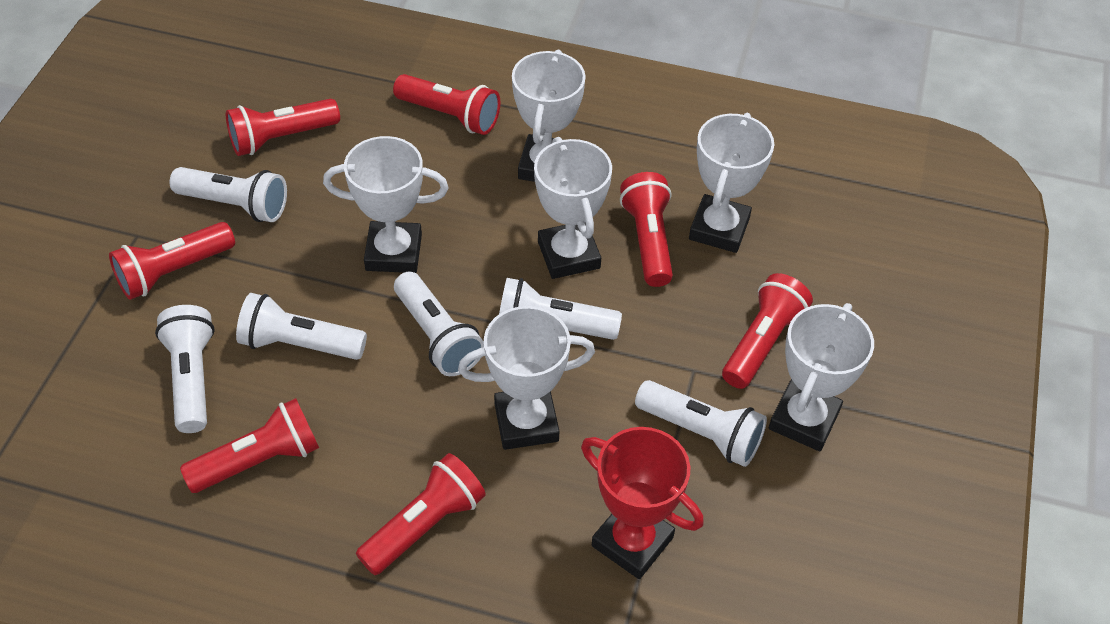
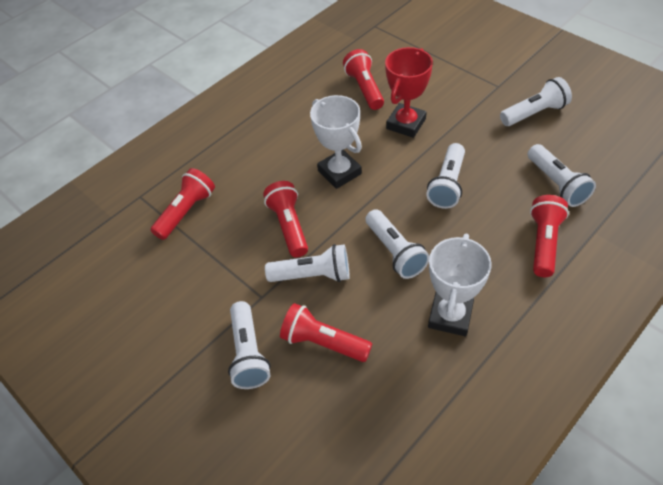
red flashlight: [109,222,235,300] [180,398,319,493] [226,99,340,156] [356,453,486,575] [393,74,500,135] [620,172,673,287] [722,273,813,389] = 7 -> [151,168,215,240] [263,181,308,257] [280,303,372,362] [343,49,384,110] [530,195,569,277] = 5
white trophy: [323,136,449,273] [458,306,595,450] [512,49,586,182] [534,137,612,279] [689,113,774,253] [769,303,874,451] = 6 -> [310,95,362,189] [428,234,492,336] = 2

